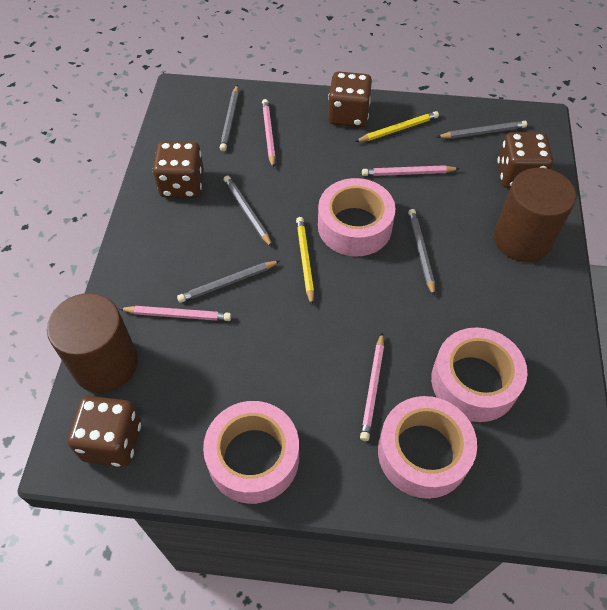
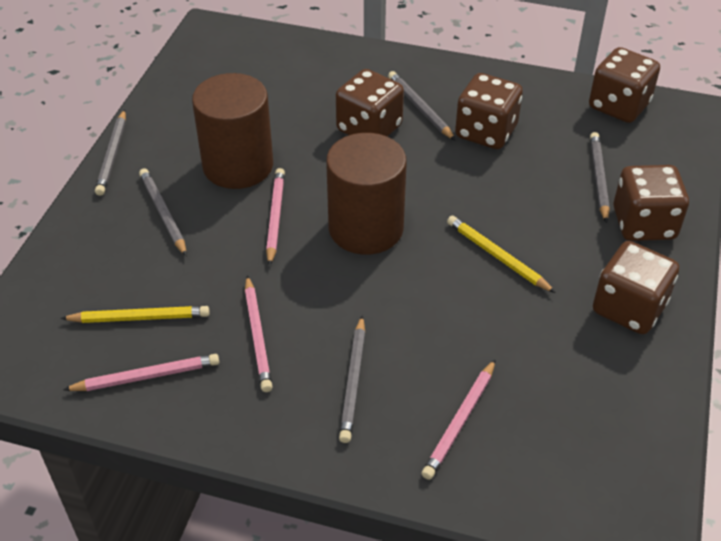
brown dice: [68,396,141,467] [153,141,204,198] [328,72,372,127] [497,132,553,188] = 4 -> [336,69,404,137] [455,73,523,149] [589,47,660,123] [593,241,679,334] [613,165,689,241] = 5
pink tape: [203,401,299,504] [318,178,396,257] [378,396,477,499] [431,327,528,422] = 4 -> none = 0

